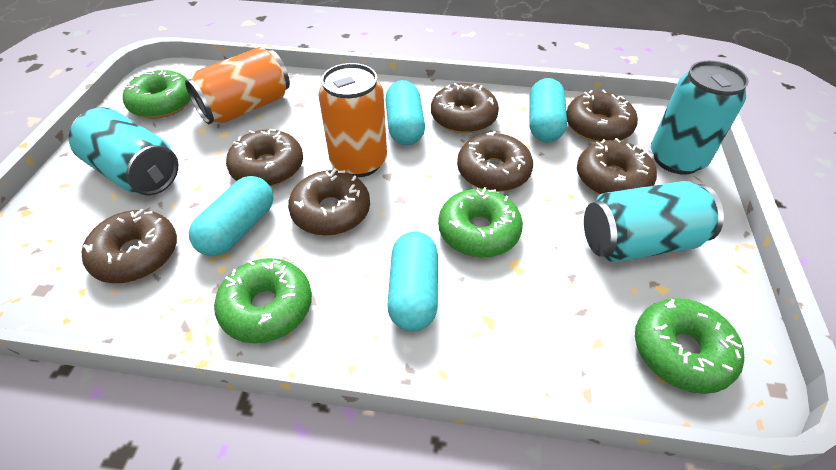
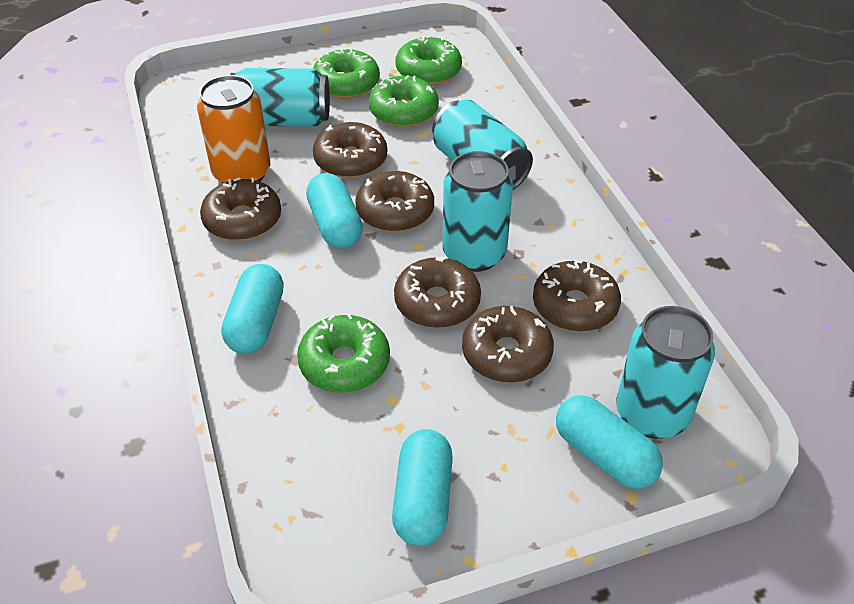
brown donut: [82,209,177,283] [226,129,303,187] [288,169,370,236] [431,83,499,134] [457,131,533,192] [567,90,638,142] [577,138,657,195] = 7 -> [200,177,281,241] [313,122,387,178] [355,171,434,232] [394,256,481,328] [462,306,554,383] [533,260,621,332] = 6
orange can: [185,47,290,124] [318,63,387,177] = 2 -> [197,75,270,183] = 1
turquoise can: [69,107,178,195] [584,181,724,262] [651,61,749,175] = 3 -> [230,68,330,127] [432,100,533,190] [442,151,513,272] [616,306,715,439] = 4

